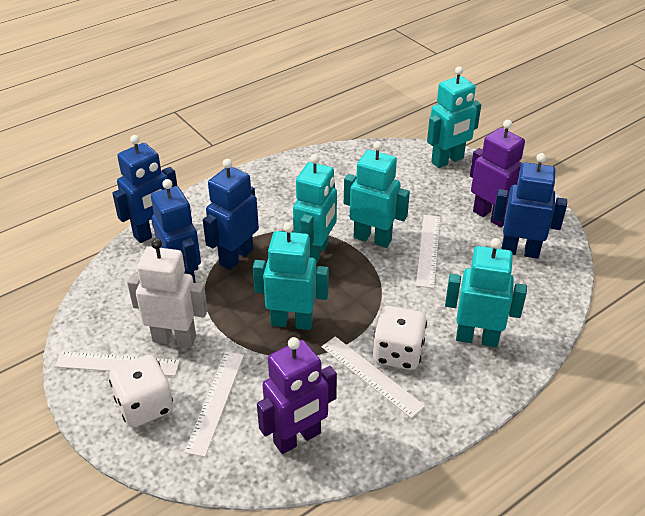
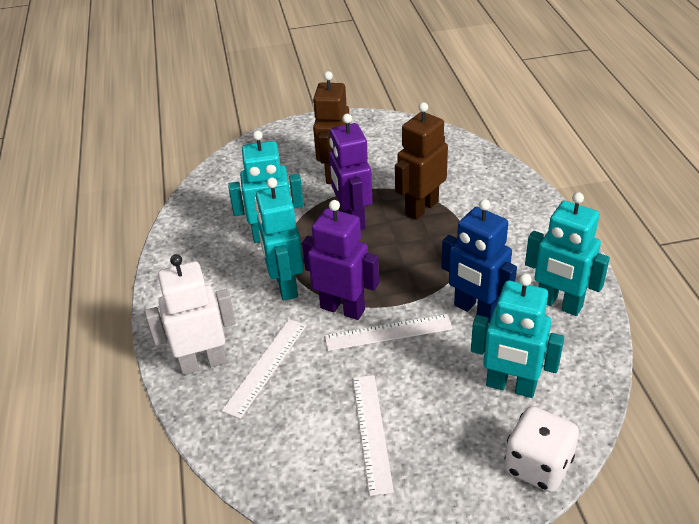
blue robot: [112,135,177,243] [151,179,201,283] [203,159,259,270] [493,153,567,259] = 4 -> [441,199,517,323] = 1
brown robot: none = 0 -> [313,71,350,184] [395,102,448,220] = 2
turquoise robot: [253,222,329,330] [293,154,337,264] [344,141,410,248] [427,66,481,168] [445,238,527,347] = 5 -> [228,130,304,243] [255,178,304,300] [471,273,564,398] [525,192,610,316] = 4
white dice: [109,355,173,428] [373,306,427,370] = 2 -> [504,406,579,492] = 1
white ruler: [55,351,180,376] [185,351,244,457] [322,336,425,418] [416,215,440,288] = 4 -> [222,319,307,419] [324,314,453,351] [353,375,394,496] = 3

